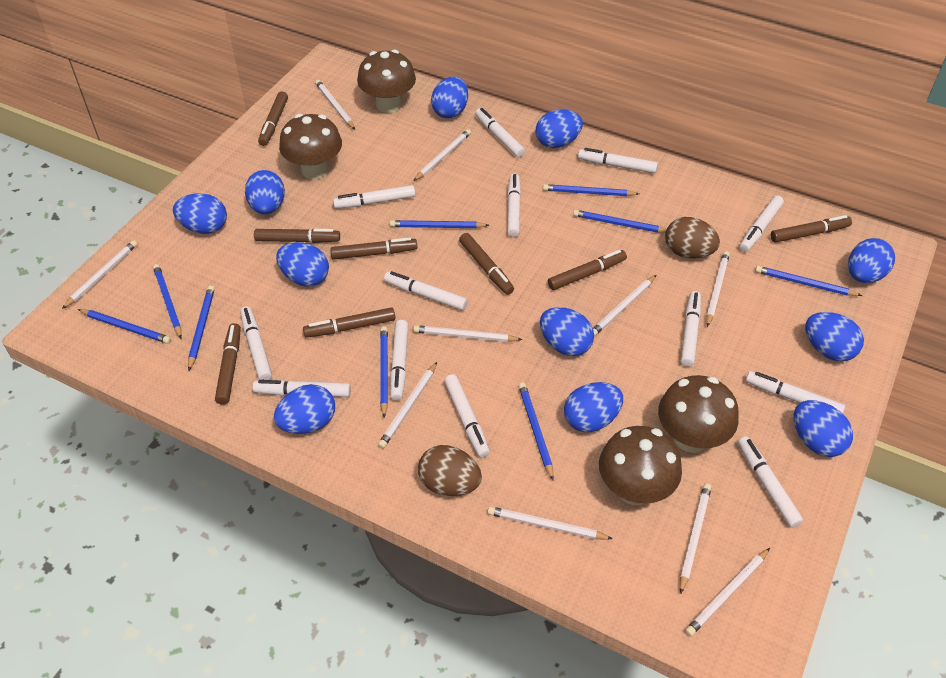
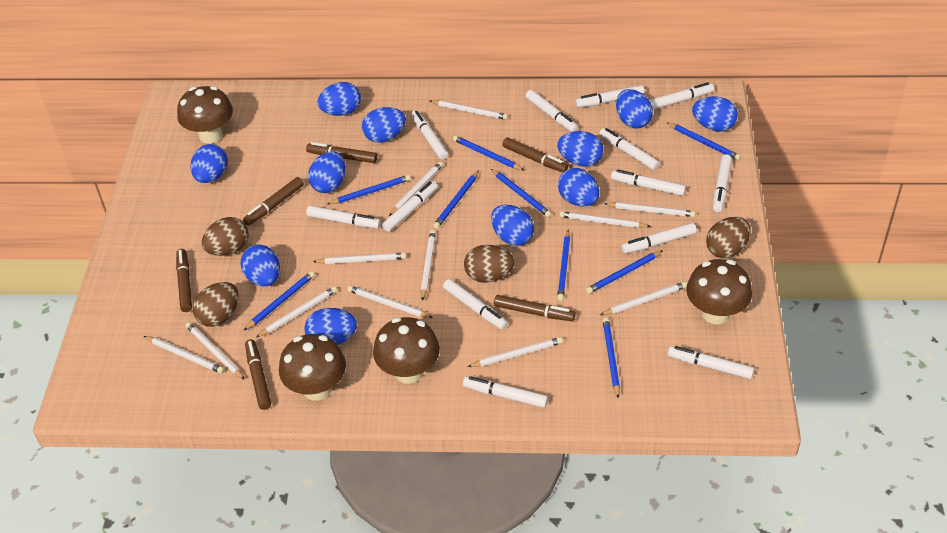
brown egg: [418,445,482,496] [665,217,720,258] = 2 -> [193,282,238,327] [202,217,249,256] [464,245,514,283] [706,217,751,258] = 4
brown marker: [215,323,241,405] [254,229,340,243] [258,91,288,146] [303,307,395,338] [330,237,417,260] [459,233,514,295] [548,250,627,290] [771,215,852,243] = 8 -> [176,249,192,312] [243,177,304,226] [245,339,271,410] [306,142,377,163] [494,295,575,321] [502,137,568,173] = 6
white pencil: [62,240,137,309] [315,80,355,129] [378,362,437,449] [413,129,471,181] [413,325,522,342] [487,506,613,540] [593,275,656,336] [680,483,711,594] [685,548,770,636] [706,251,730,327] = 10 -> [144,336,224,374] [185,322,245,380] [255,286,337,338] [313,253,406,264] [347,285,433,318] [389,162,443,216] [421,230,436,301] [430,100,508,120] [467,337,563,367] [560,211,651,228] [600,282,687,315] [604,202,696,217] = 12

